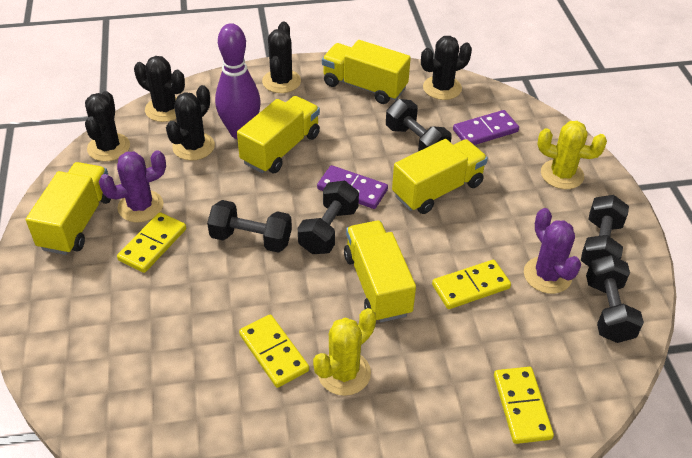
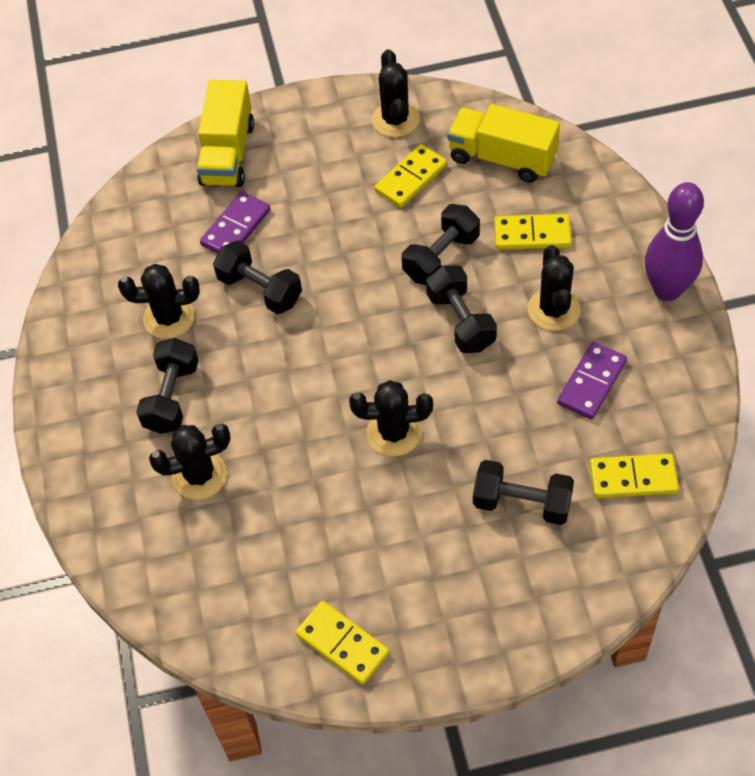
purple cactus: [99,150,166,222] [524,208,581,294] = 2 -> none = 0
yellow cactus: [313,308,376,396] [537,121,607,189] = 2 -> none = 0
yellow truck: [26,162,111,255] [237,96,320,173] [322,40,411,104] [344,221,416,322] [392,139,488,214] = 5 -> [197,80,254,187] [447,104,560,183] = 2

